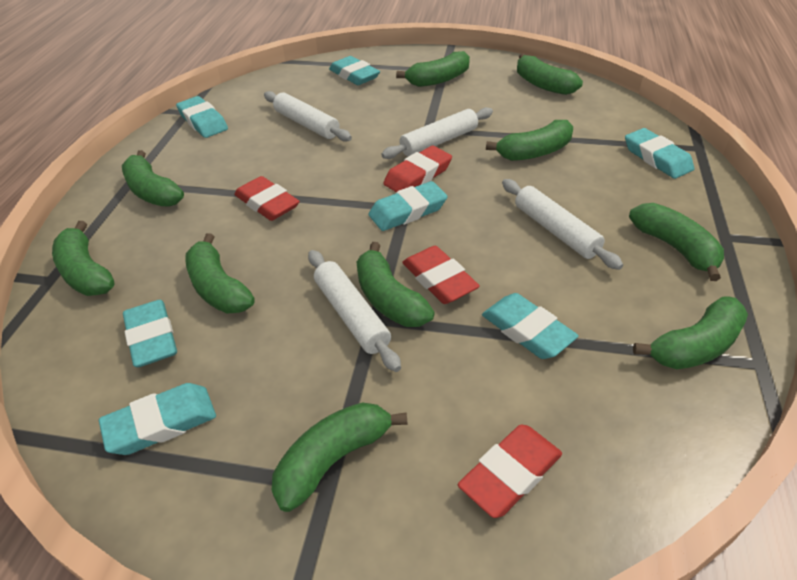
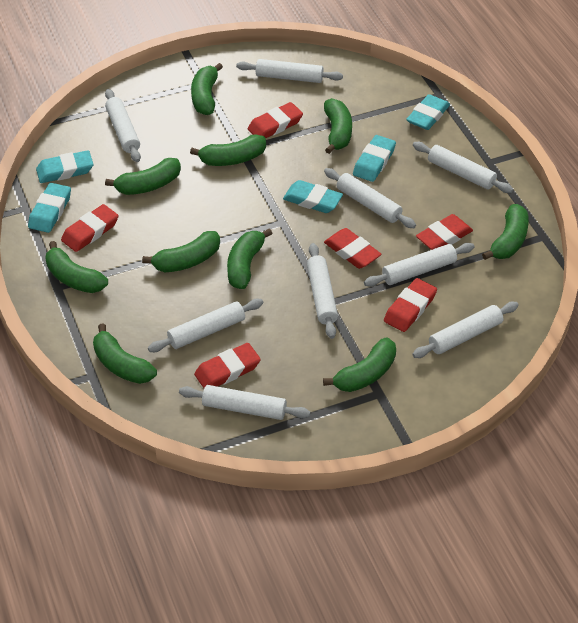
red eraser: [234,176,300,221] [383,146,452,192] [402,246,480,304] [458,424,562,518] = 4 -> [61,204,118,252] [194,343,261,388] [248,102,303,138] [324,228,381,269] [384,278,437,332] [416,214,473,250] = 6
turquoise eraser: [99,383,216,455] [123,300,177,367] [176,96,228,138] [329,56,380,85] [368,181,448,231] [482,293,578,359] [625,128,694,179] = 7 -> [28,183,71,233] [36,150,94,183] [283,180,343,213] [353,135,396,182] [406,94,450,130] = 5
white rolling pin: [264,91,352,142] [308,250,401,372] [381,107,493,159] [502,179,623,270] = 4 -> [105,89,141,162] [148,299,263,352] [179,385,310,420] [236,59,343,83] [307,243,338,339] [324,168,416,228] [364,243,474,287] [412,302,519,358] [413,142,513,193] = 9

